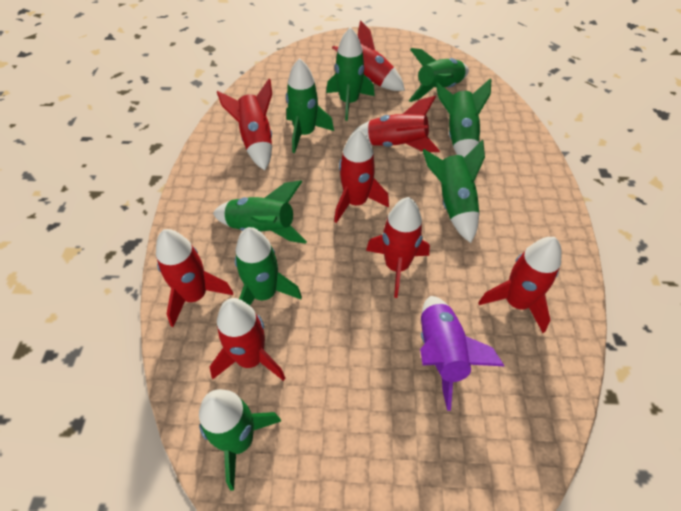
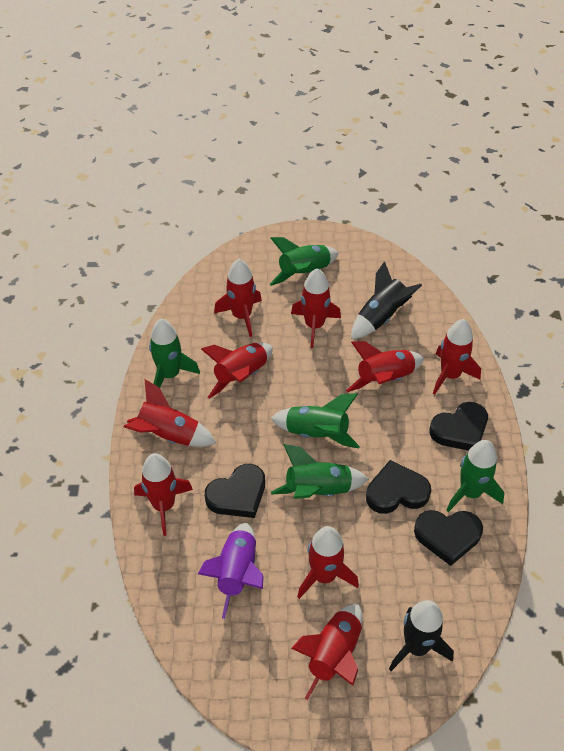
black heart: none = 0 -> [205,464,265,518] [366,460,431,514] [414,510,483,566] [430,402,488,451] = 4
black rocket: none = 0 -> [351,261,422,339] [389,600,454,671] = 2
green rocket: [199,389,281,490] [213,180,307,244] [235,227,302,305] [286,58,334,153] [326,27,375,121] [409,48,469,102] [423,139,485,243] [436,78,491,157] = 8 -> [149,319,200,388] [270,237,339,286] [270,393,360,448] [271,444,369,499] [446,440,505,512] = 5
red rocket: [156,229,233,327] [210,298,285,381] [217,79,272,170] [332,20,405,91] [334,129,389,223] [350,96,440,152] [366,197,430,298] [478,237,562,333] = 8 -> [124,379,216,447] [134,453,193,536] [201,343,273,399] [214,259,262,337] [291,268,341,348] [291,604,362,700] [297,526,359,599] [346,341,424,392] [433,319,481,394] = 9

